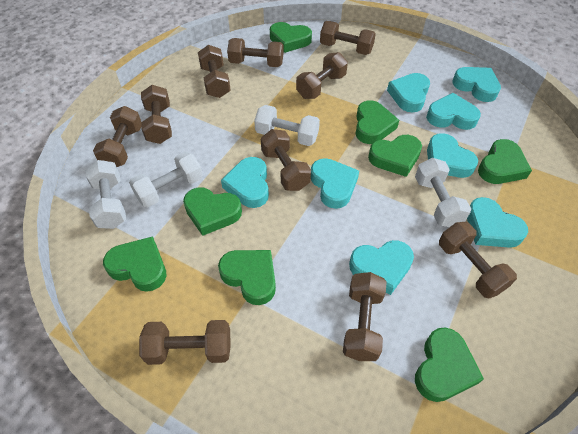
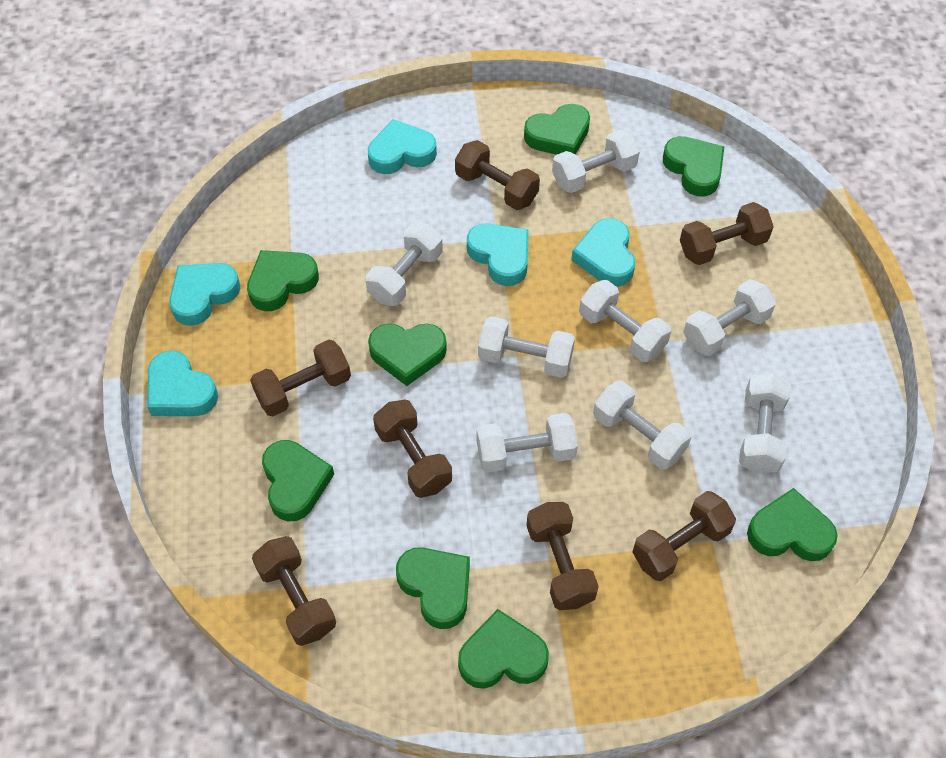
brown dumbbell: [93,106,141,167] [139,320,230,365] [141,85,172,144] [198,45,231,98] [227,38,283,67] [261,129,311,191] [296,52,348,99] [320,21,376,55] [343,272,387,361] [439,222,517,298] = 10 -> [250,340,351,416] [252,536,336,646] [373,400,452,498] [455,140,540,210] [526,502,599,610] [632,491,736,581] [680,202,774,265] = 7
turquoise heart: [221,157,269,208] [311,158,359,209] [349,240,414,295] [387,73,430,112] [426,93,481,130] [427,133,478,178] [452,67,501,102] [467,197,528,248] = 8 -> [147,351,218,416] [169,263,240,326] [368,119,437,174] [467,223,529,286] [571,218,635,287] = 5
white dumbbell: [85,160,126,229] [129,151,203,207] [254,105,320,146] [415,158,471,227] = 4 -> [366,223,443,306] [476,413,578,473] [478,316,575,378] [552,130,640,193] [579,280,671,362] [593,381,691,470] [683,279,776,356] [739,373,791,473] = 8

